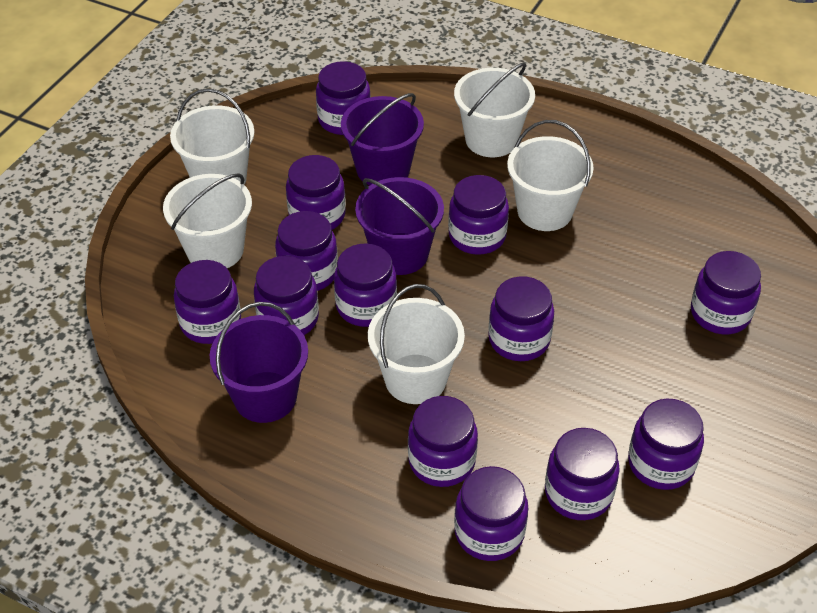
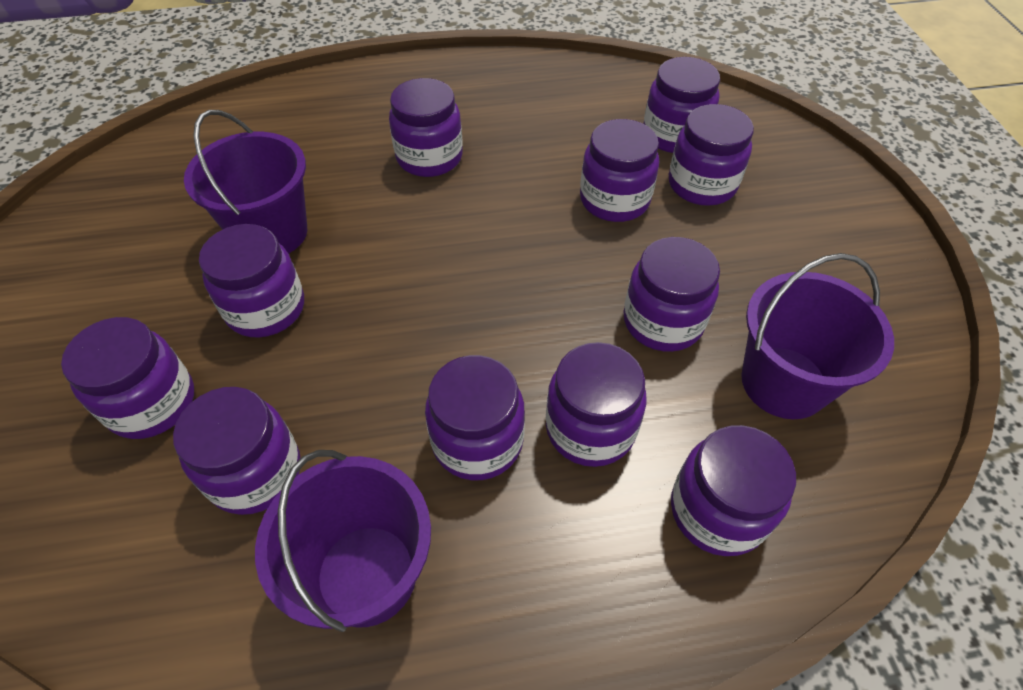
purple jar: [174,260,241,344] [254,256,319,335] [275,211,338,291] [286,155,346,230] [316,61,371,135] [334,243,397,327] [408,396,478,487] [448,175,509,255] [454,466,528,561] [488,276,554,361] [545,428,620,520] [628,399,704,490] [691,251,761,334] = 13 -> [61,317,194,439] [173,387,300,515] [199,224,304,337] [389,78,463,177] [425,355,525,480] [546,342,647,467] [580,119,659,222] [623,237,720,352] [643,57,720,153] [669,104,754,206] [671,425,796,556] = 11
white bucket: [163,173,252,268] [170,88,255,185] [368,284,465,404] [454,63,535,157] [507,120,594,231] = 5 -> none = 0

